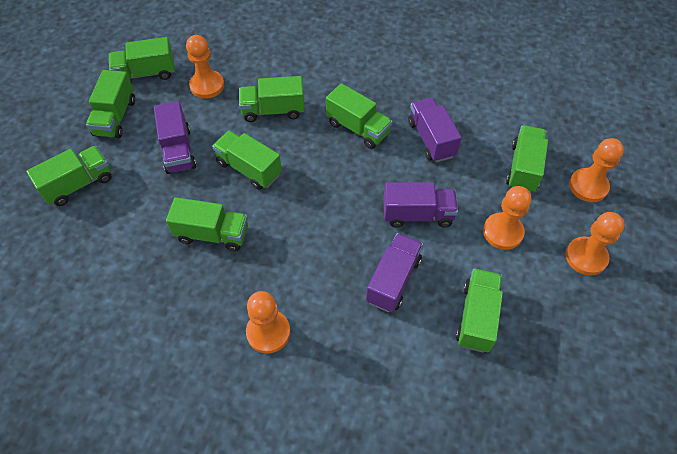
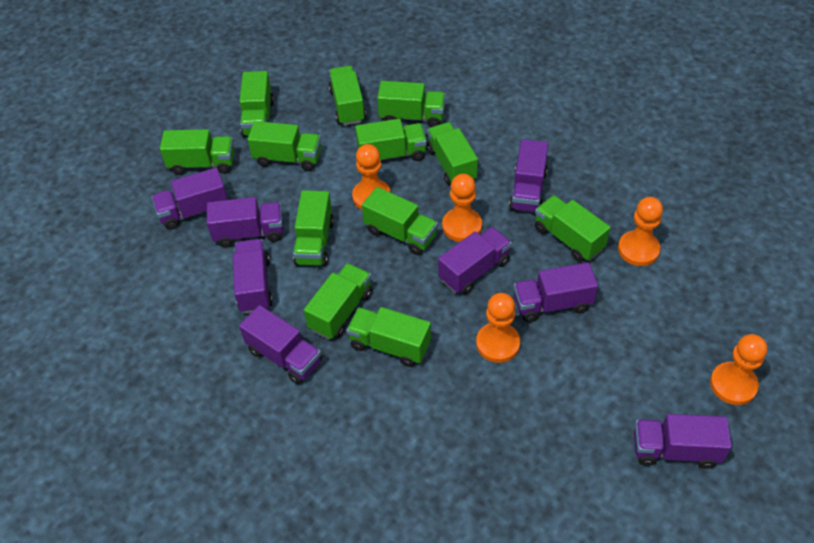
green truck: [26,146,111,206] [86,70,135,138] [109,37,175,80] [166,197,248,252] [212,131,282,190] [239,76,305,122] [326,83,393,149] [456,268,503,353] [506,125,548,193] = 9 -> [160,129,235,175] [239,71,274,137] [248,121,321,171] [293,190,334,266] [304,263,372,339] [329,66,366,125] [347,307,431,367] [355,119,427,161] [362,187,438,255] [377,81,445,127] [427,122,478,186] [535,195,611,262] = 12
purple truck: [154,101,196,174] [366,233,423,312] [383,182,458,228] [408,98,462,162] = 4 -> [152,168,228,230] [207,197,283,247] [233,239,273,313] [239,305,322,384] [438,227,512,294] [509,139,548,212] [514,262,598,322] [634,414,732,469] = 8

